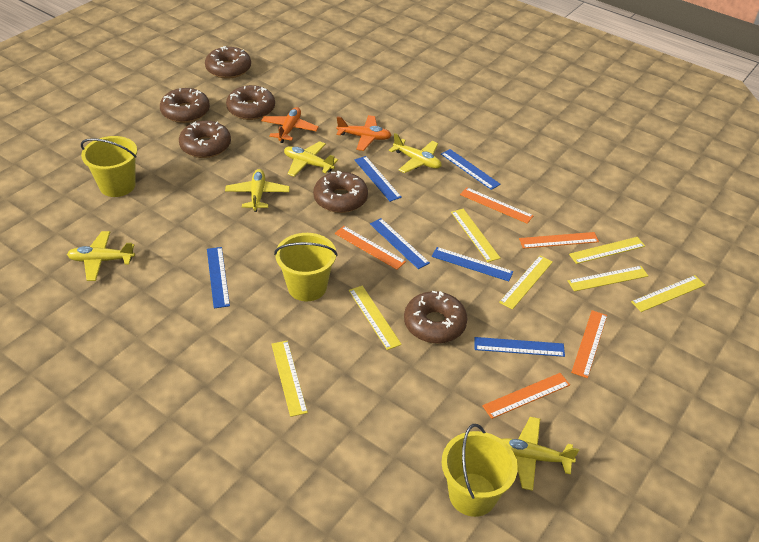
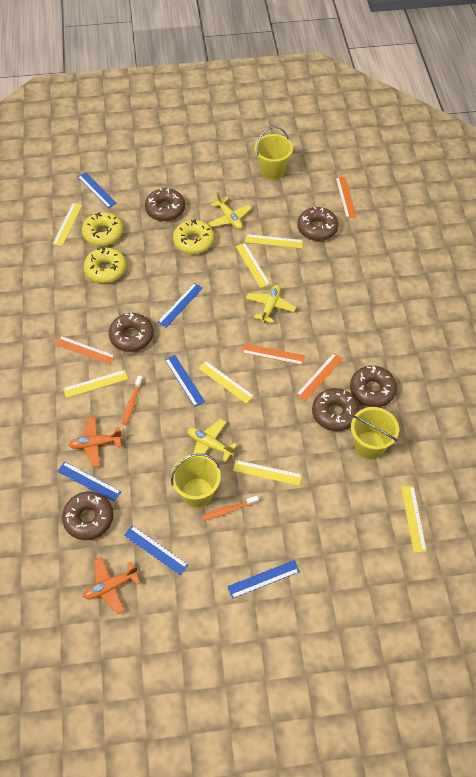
orange ruler: [335,226,406,270] [460,187,533,224] [482,373,570,419] [519,232,599,249] [571,310,607,378] = 5 -> [55,336,115,365] [241,343,305,365] [296,353,343,401] [336,177,356,218] = 4
orange toothbrush: none = 0 -> [122,375,143,425] [202,496,259,521] = 2
yellow donut: none = 0 -> [82,212,123,246] [84,247,126,283] [173,220,214,254] = 3
yellow plane: [67,231,135,281] [225,169,290,212] [284,141,338,177] [389,133,441,173] [502,417,579,491] = 5 -> [188,419,237,462] [208,192,252,230] [246,285,296,323] = 3

